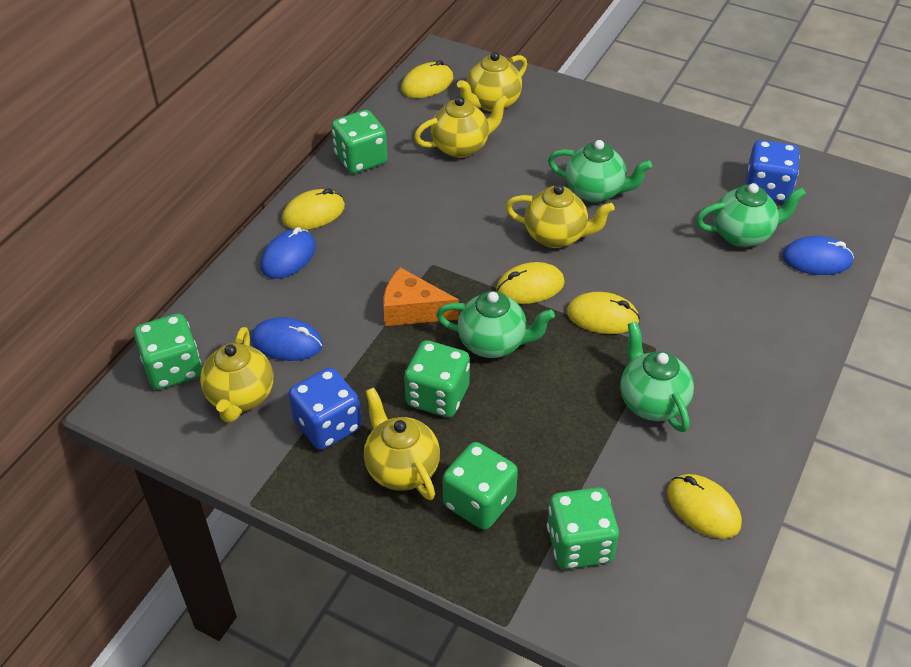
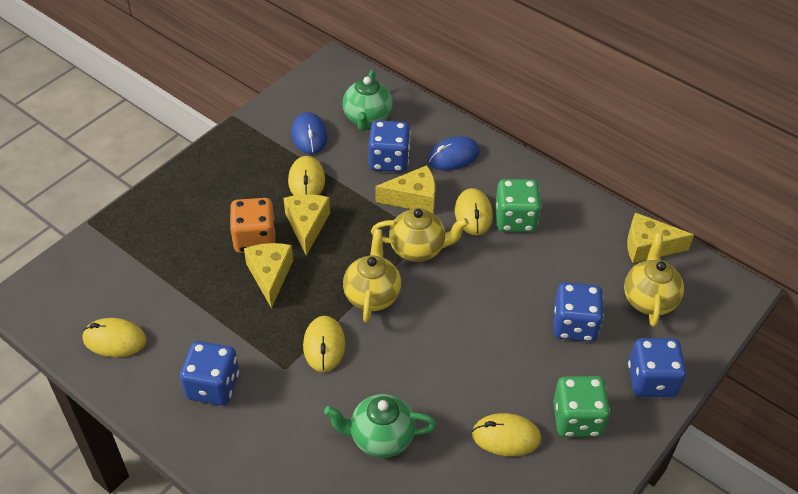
blue dice: [289,367,362,450] [746,140,800,203] = 2 -> [180,341,239,405] [369,120,411,172] [553,282,604,342] [628,338,686,397] = 4
blue mouse: [251,317,323,361] [260,227,316,279] [782,236,854,275] = 3 -> [291,112,327,154] [428,136,480,170] = 2
green dice: [134,314,202,390] [331,110,388,174] [404,340,470,418] [442,442,518,530] [547,487,619,569] = 5 -> [495,179,541,232] [553,376,610,437] = 2
green teapot: [436,291,555,358] [548,140,652,203] [620,322,694,432] [696,183,806,247] = 4 -> [324,394,437,458] [343,70,393,131] = 2
orange cheese: [383,267,459,326] = 1 -> none = 0
orange dice: none = 0 -> [230,198,276,253] = 1
yellow cheese: none = 0 -> [244,243,293,309] [284,194,330,256] [376,165,435,213] [627,213,694,263] = 4
yellow teapot: [200,327,273,422] [364,388,440,500] [414,95,509,158] [457,52,527,112] [505,184,615,248] = 5 -> [343,229,401,323] [371,208,469,262] [624,234,684,327] = 3

